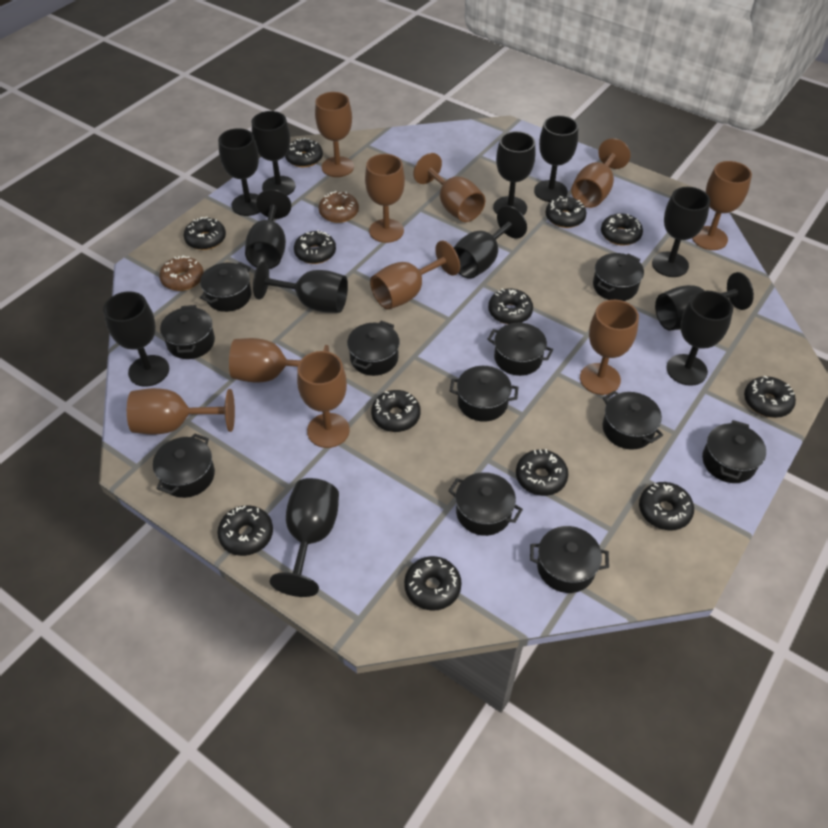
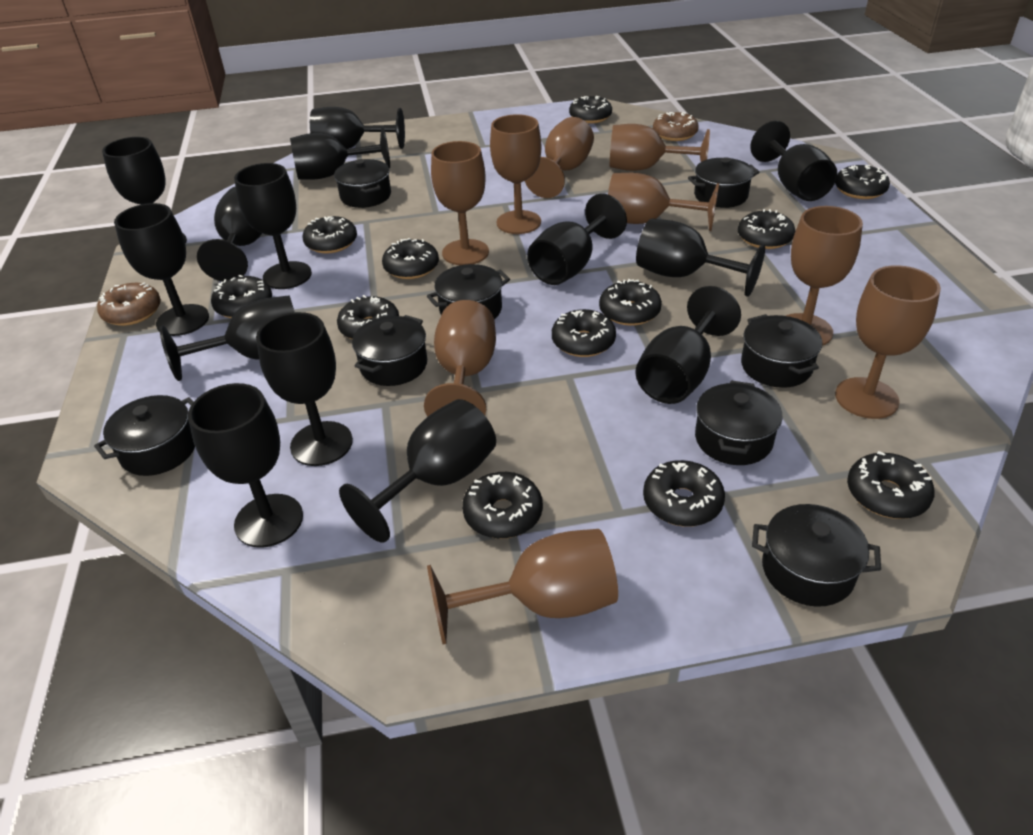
black goblet: [103,291,169,387] [218,128,260,216] [245,189,291,269] [252,111,295,196] [253,262,348,313] [270,478,339,597] [453,206,527,279] [493,131,535,215] [534,115,578,202] [652,187,710,277] [655,272,754,331] [666,291,733,386] = 12 -> [102,137,187,244] [114,203,209,336] [160,295,295,381] [188,383,303,548] [197,187,262,282] [234,163,312,289] [256,312,353,466] [290,126,390,180] [310,107,405,149] [339,399,496,543] [527,194,627,285] [635,286,741,404] [636,219,765,297] [750,121,837,201] = 14
black pot: [153,433,215,498] [160,305,215,359] [200,262,251,312] [347,321,400,376] [448,472,523,536] [450,366,519,422] [487,323,553,376] [530,526,609,593] [593,253,644,301] [602,391,663,450] [702,420,766,483] = 11 -> [94,395,195,476] [334,159,391,208] [352,315,427,386] [427,264,510,319] [688,157,760,208] [695,380,783,465] [741,314,822,388] [752,504,881,607] = 8
brown goblet: [127,388,235,435] [229,338,329,382] [297,351,350,448] [315,92,354,177] [365,154,405,243] [370,241,460,310] [413,153,485,222] [571,138,631,208] [580,300,639,395] [692,161,752,250] = 10 -> [424,300,496,416] [427,529,618,645] [431,141,489,265] [490,114,542,234] [525,117,594,198] [608,173,719,231] [610,124,710,171] [786,206,863,346] [835,265,941,419] = 9

